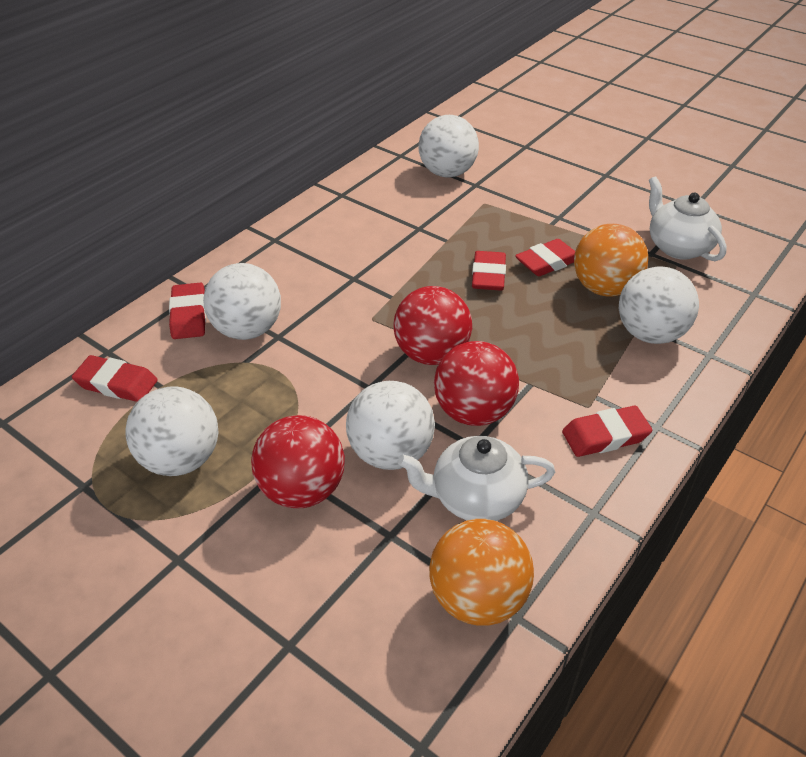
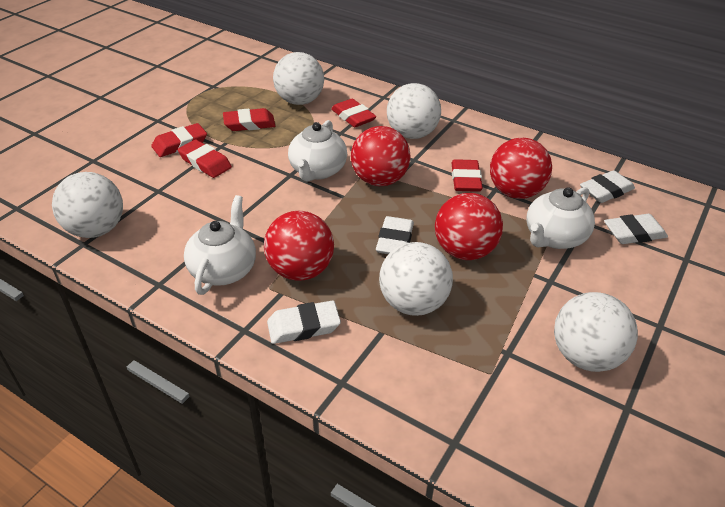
orange ball: [429,519,534,626] [574,224,648,297] = 2 -> none = 0
red ball: [251,415,345,508] [394,286,472,365] [434,341,519,426] = 3 -> [264,211,334,281] [351,126,411,186] [435,193,503,260] [490,138,552,199] = 4
white eraser: none = 0 -> [267,301,341,344] [376,216,414,254] [580,170,635,203] [604,214,668,244] = 4
white teapot: [397,436,555,521] [649,176,727,261] = 2 -> [184,195,256,295] [288,120,347,182] [527,187,595,249] = 3

